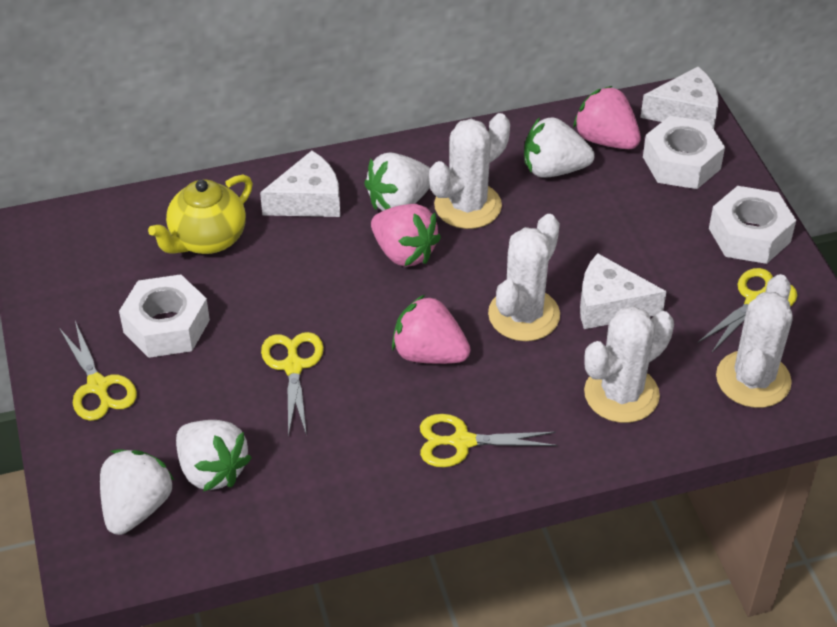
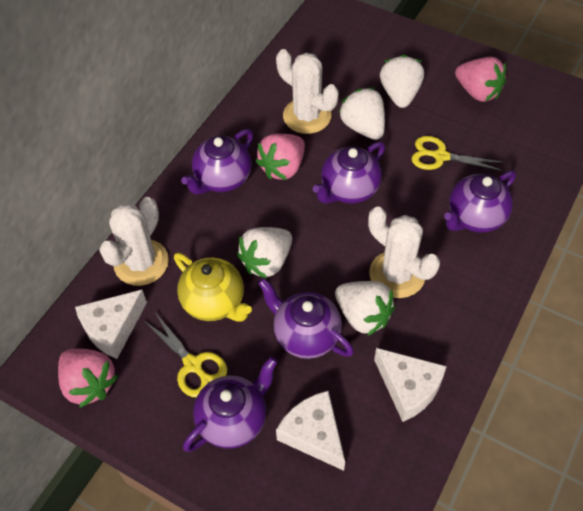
purple teapot: none = 0 -> [181,129,253,194] [183,356,278,452] [258,278,354,359] [313,141,385,203] [444,170,516,233] = 5
white cactus: [429,113,510,229] [488,214,560,341] [584,306,674,423] [716,274,792,408] = 4 -> [99,197,169,286] [276,49,339,134] [368,206,440,298] = 3
white nut: [119,274,210,358] [643,116,725,189] [709,186,796,264] = 3 -> none = 0
yellow scissors: [59,321,137,421] [261,332,324,437] [420,414,557,467] [698,268,798,353] = 4 -> [145,314,227,397] [411,136,504,171] = 2

